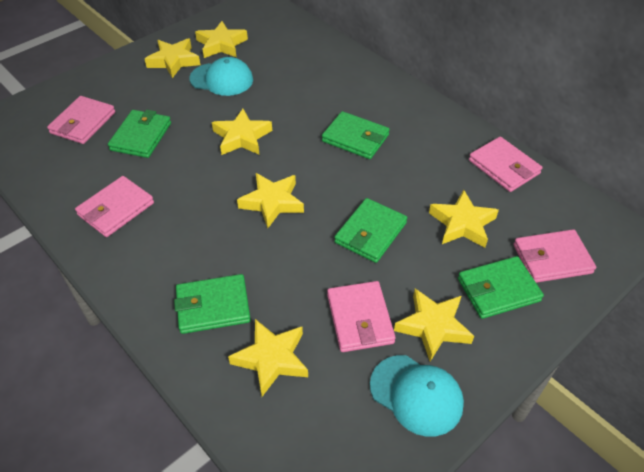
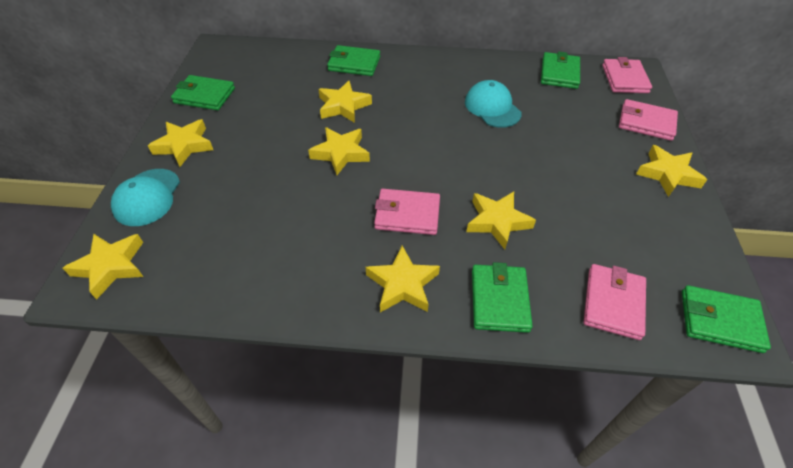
pink wallet: [47,96,115,144] [75,176,154,237] [327,281,396,352] [469,137,542,192] [513,229,596,283] = 5 -> [374,189,440,235] [584,264,646,340] [602,57,652,93] [619,99,678,141] = 4

